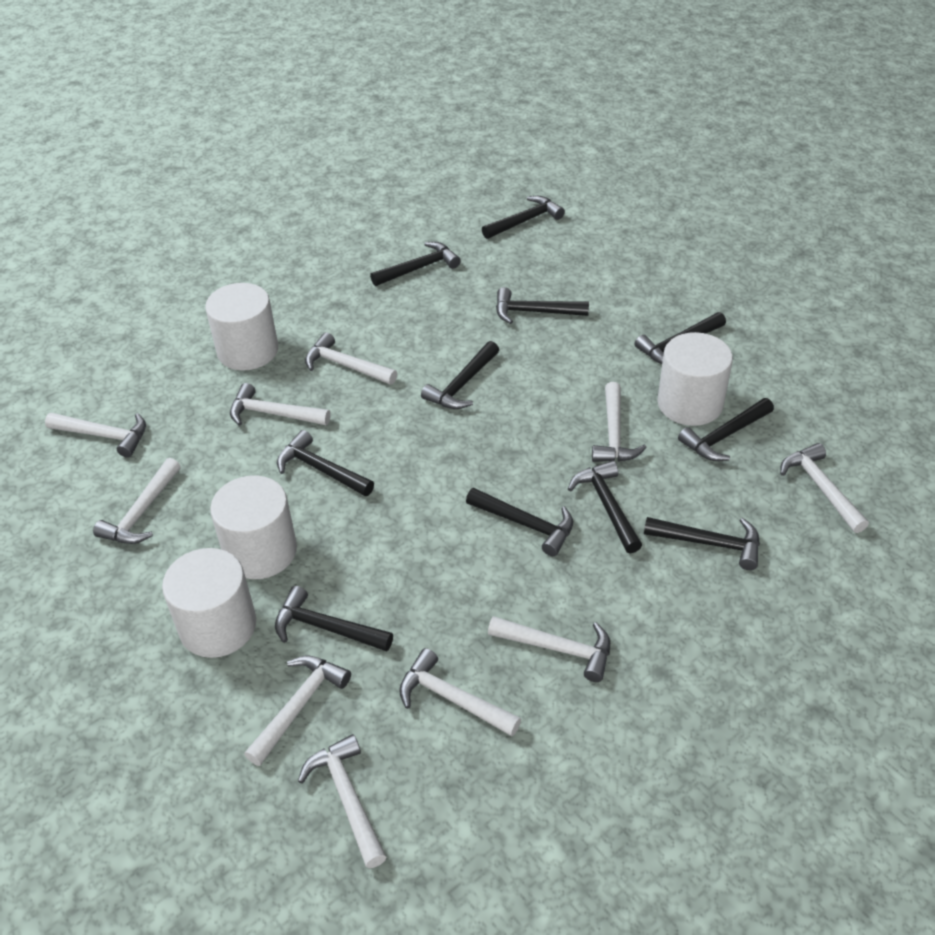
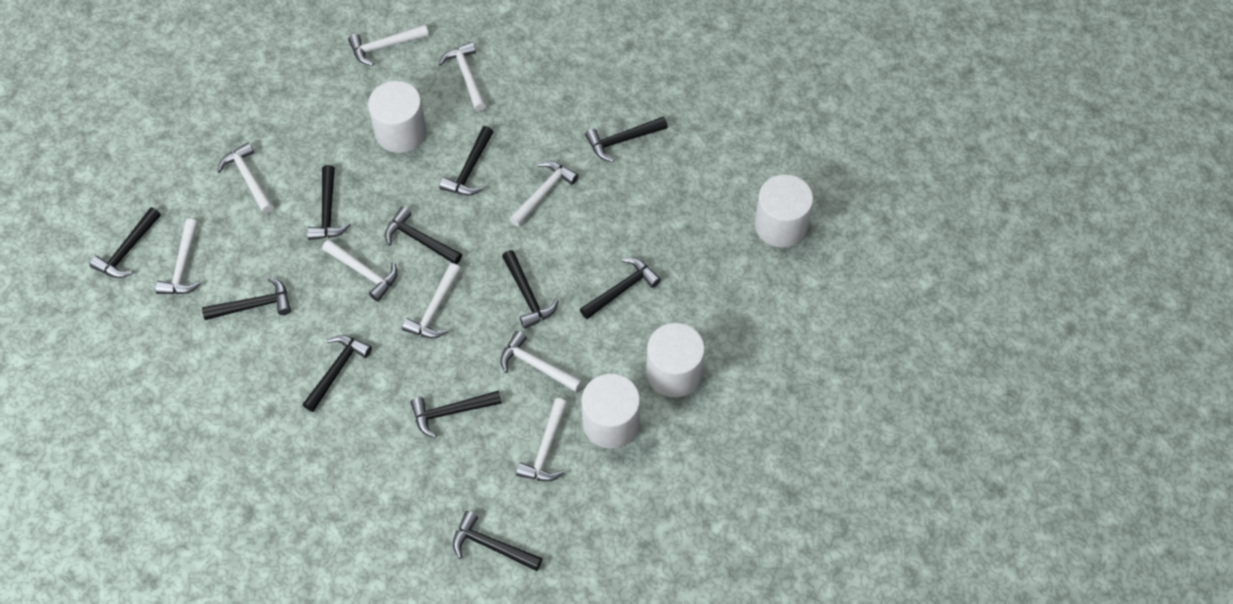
white hammer: [45,413,146,458] [93,458,181,544] [230,383,330,426] [244,655,351,766] [298,734,386,868] [305,332,397,385] [399,648,521,736] [488,616,610,682] [592,382,647,462] [780,443,869,533] = 10 -> [155,219,202,294] [217,142,274,214] [322,239,398,302] [348,24,429,66] [402,263,461,338] [439,42,486,111] [500,331,583,392] [510,161,579,227] [516,398,568,482] = 9

